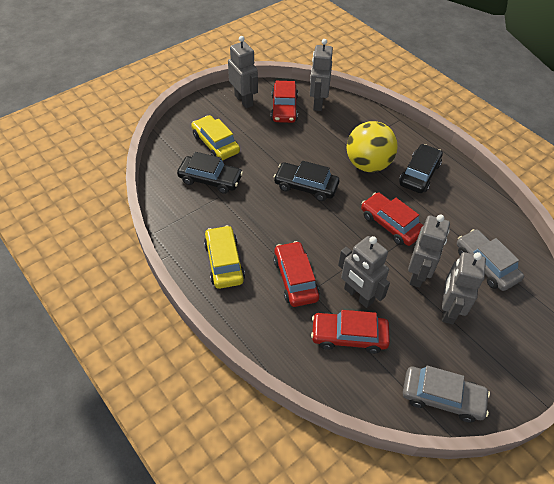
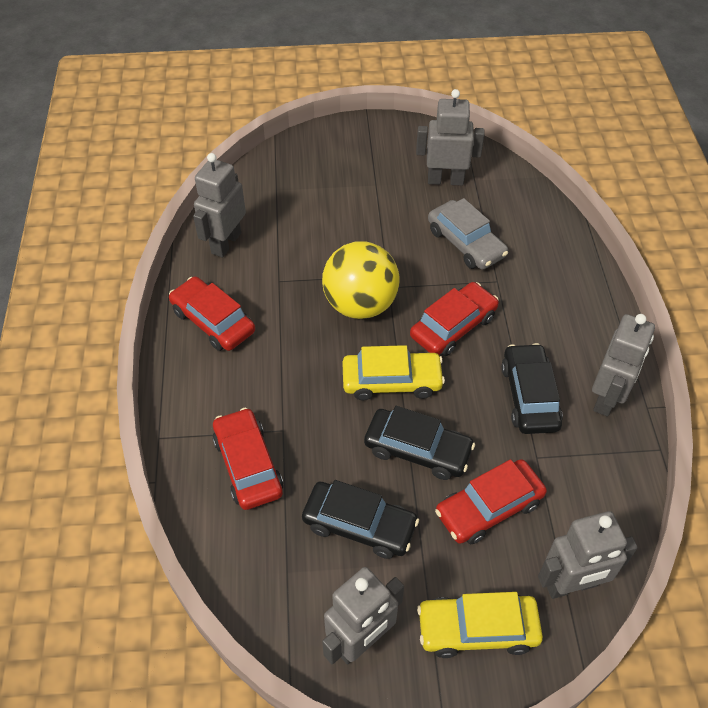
grey car: [403,366,490,423] [457,229,524,291] = 2 -> [428,198,508,270] = 1

